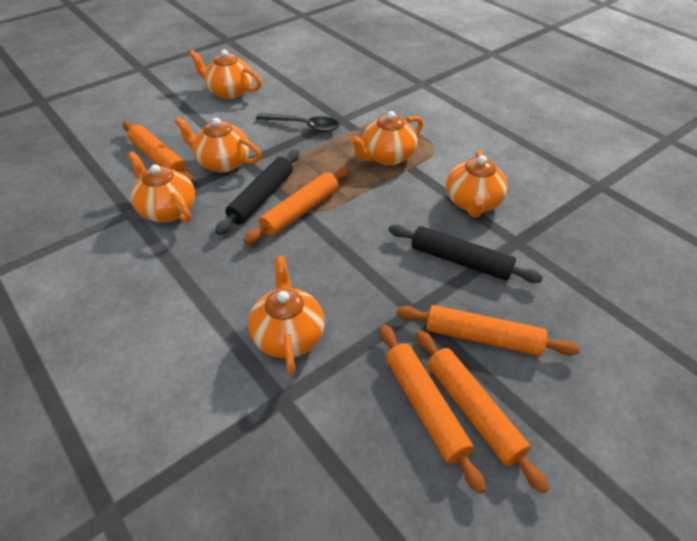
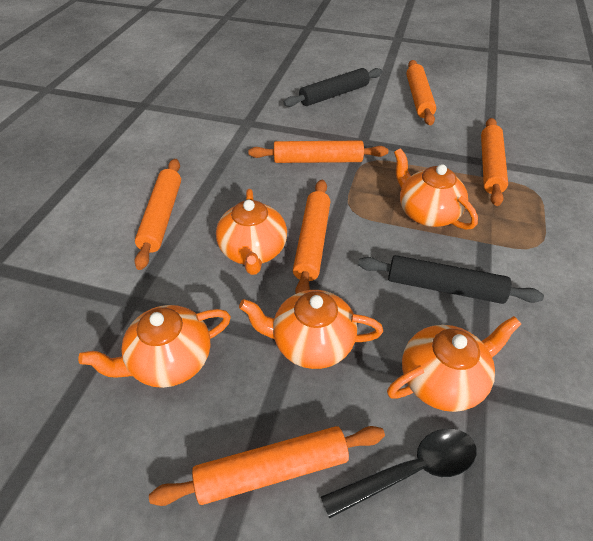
orange rolling pin: [123,121,194,183] [243,167,350,244] [380,325,486,494] [396,305,580,356] [416,330,549,493] = 5 -> [134,159,181,270] [149,426,385,506] [249,141,388,163] [293,180,330,294] [406,60,436,125] [481,118,508,206] = 6
orange teapot: [128,151,195,222] [174,117,261,173] [189,50,262,99] [248,256,325,374] [350,111,423,166] [446,150,508,218] = 6 -> [78,305,231,388] [216,189,287,275] [239,290,383,369] [387,316,521,412] [394,148,478,230] = 5

